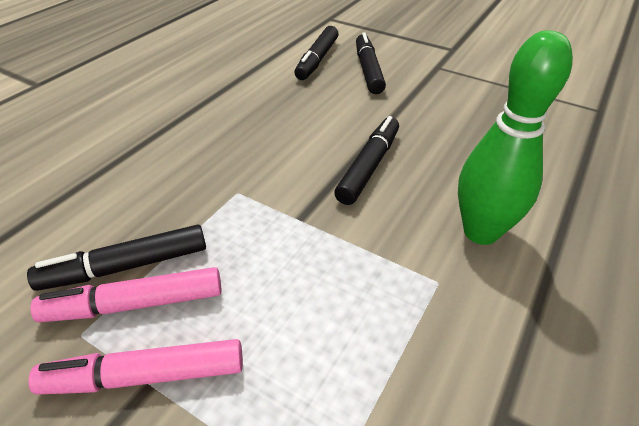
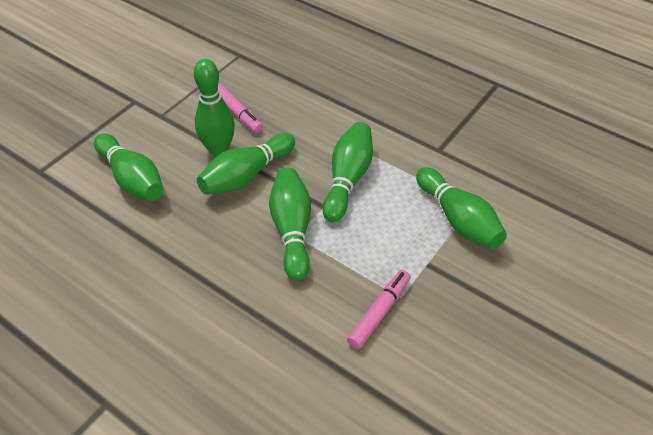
black marker: [27,224,206,291] [294,26,339,80] [334,116,399,205] [356,32,386,94] = 4 -> none = 0
green bowling pin: [458,30,573,245] = 1 -> [94,133,164,201] [194,59,235,157] [197,133,295,195] [269,168,311,281] [322,122,373,222] [416,167,507,249] = 6

